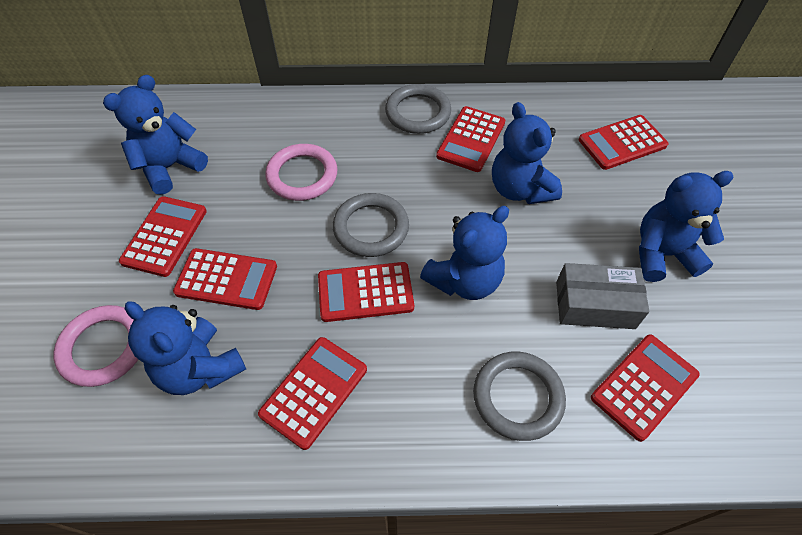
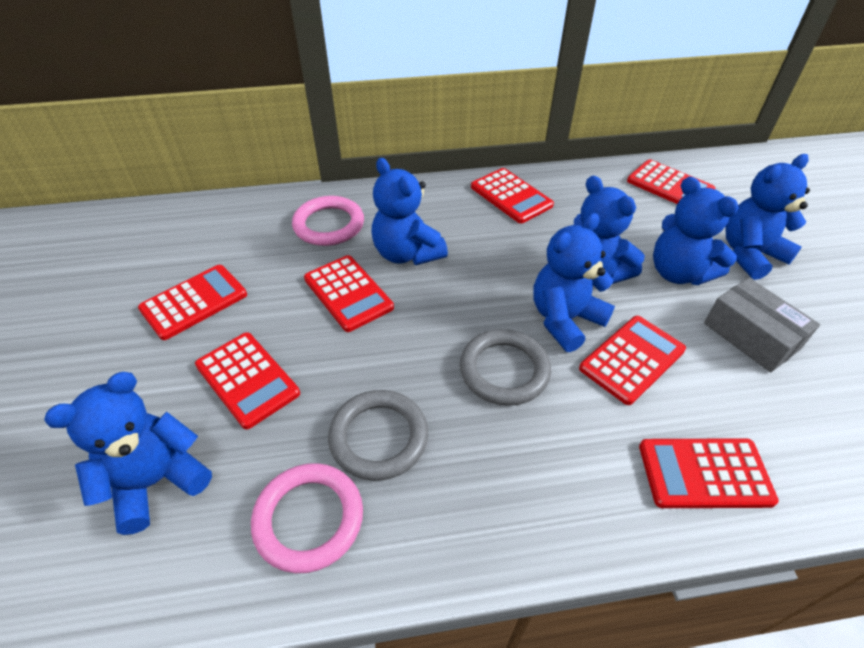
blue teddy bear: [103,75,208,195] [125,301,246,395] [420,206,509,300] [492,102,562,204] [639,171,734,282] = 5 -> [44,372,212,535] [371,158,448,265] [533,213,615,352] [574,176,645,284] [653,177,739,285] [726,154,810,280] = 6
grey ring: [333,193,409,257] [385,84,451,134] [473,352,566,441] = 3 -> [328,390,428,481] [460,329,551,406] = 2

